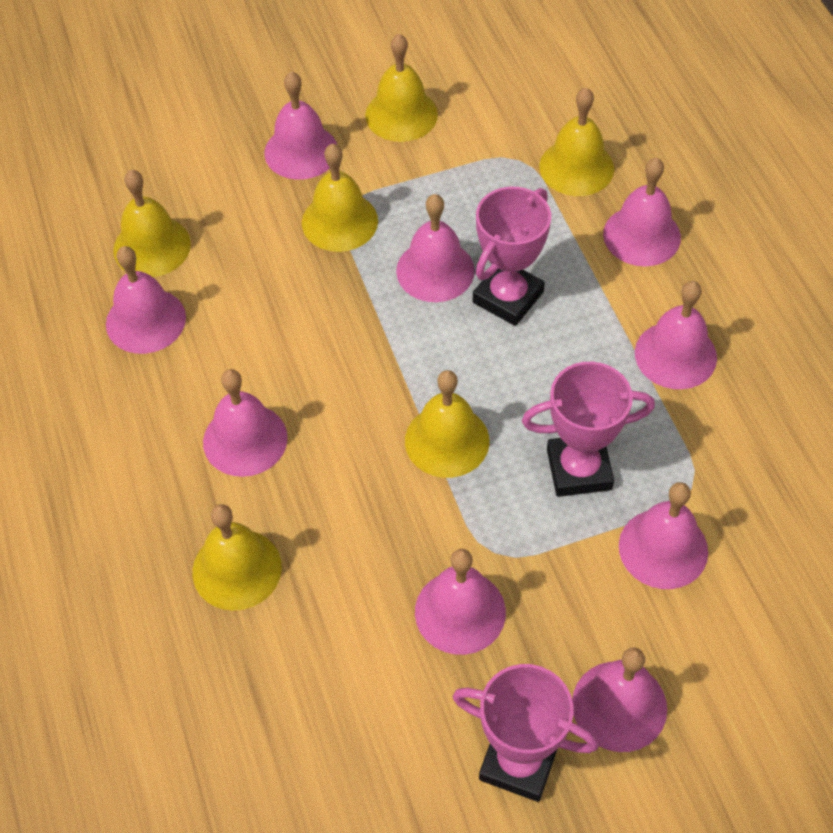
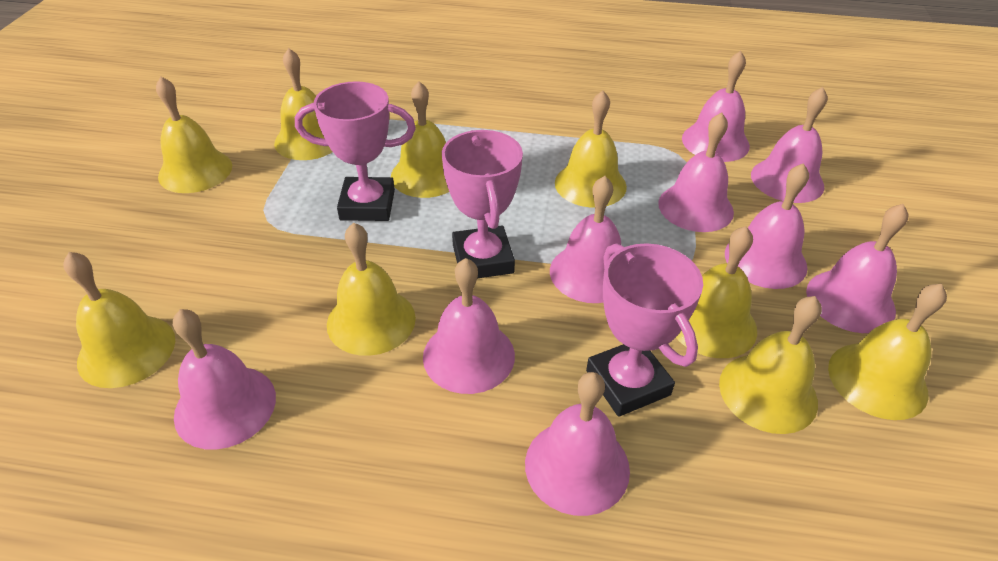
yellow bell: [113,170,191,277] [192,504,282,611] [302,143,378,252] [365,34,438,142] [405,370,489,478] [539,88,614,196] = 6 -> [63,252,175,388] [156,77,232,193] [274,48,332,160] [327,222,416,356] [391,81,449,198] [555,90,627,208] [676,226,757,358] [719,296,822,434] [828,283,947,420] = 9

